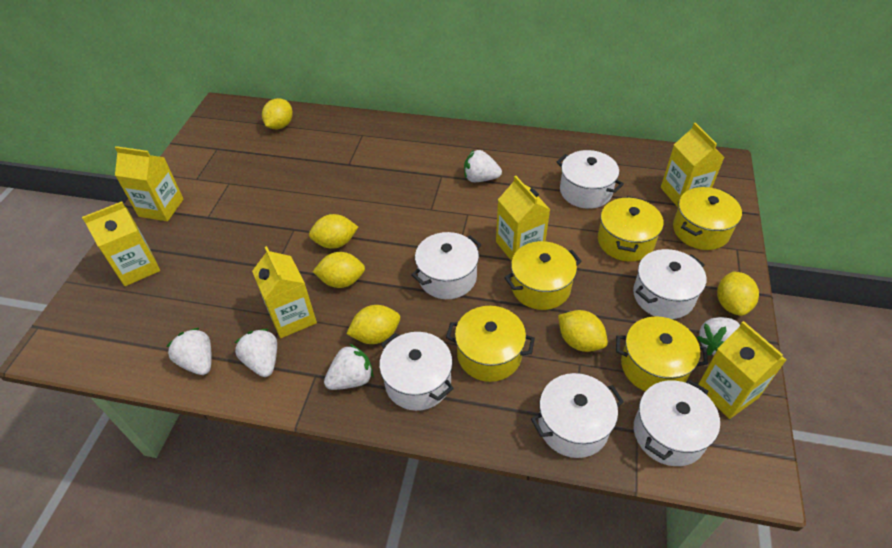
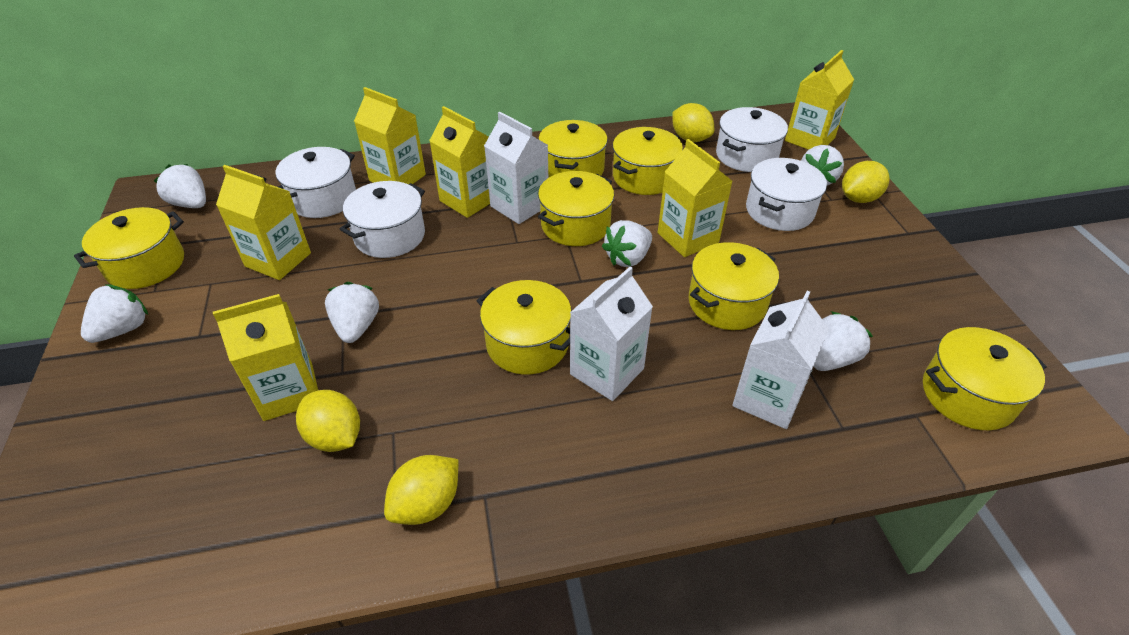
white carton: none = 0 -> [484,112,548,224] [570,267,653,401] [732,291,829,429] = 3
white pot: [379,332,454,411] [411,232,481,299] [531,373,624,458] [557,150,624,209] [633,249,706,319] [634,380,720,466] = 6 -> [276,147,356,218] [340,181,425,258] [716,107,788,172] [746,158,827,231] = 4
white strawberry: [166,328,212,375] [235,329,277,377] [324,344,374,390] [464,150,502,182] [697,317,740,355] = 5 -> [81,284,148,343] [154,164,206,208] [325,282,379,343] [602,220,652,267] [801,145,844,186] [813,311,873,371] = 6
yellow lemon: [262,98,293,129] [309,214,358,249] [313,252,365,288] [346,305,400,344] [558,310,608,352] [717,271,759,316] = 6 -> [296,390,360,452] [384,455,458,525] [672,103,714,142] [842,161,890,203] = 4
yellow pot: [446,306,535,382] [504,241,582,310] [598,196,664,262] [616,316,708,391] [673,187,742,250] = 5 -> [74,207,184,289] [477,280,571,375] [538,171,614,246] [539,120,608,178] [613,127,683,195] [689,242,779,330] [923,327,1047,430] = 7

